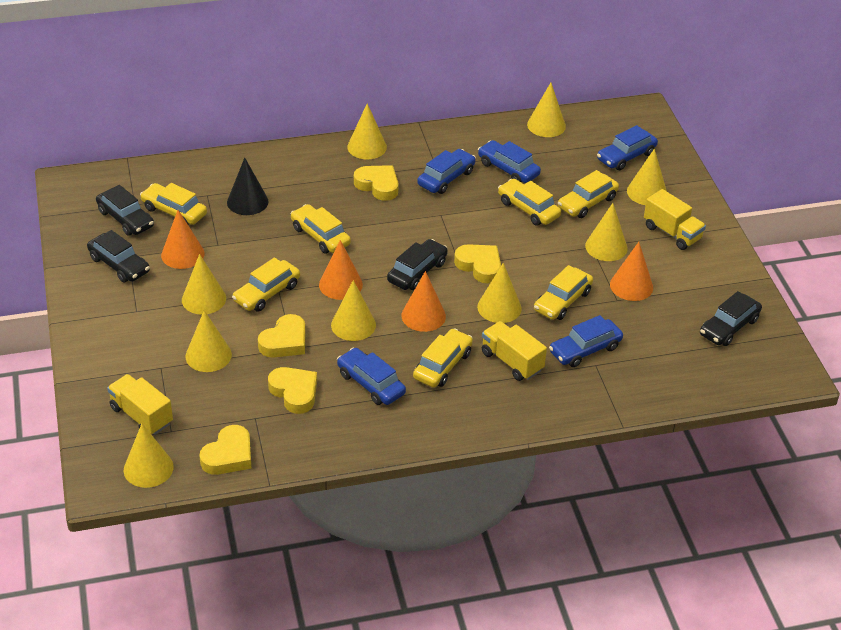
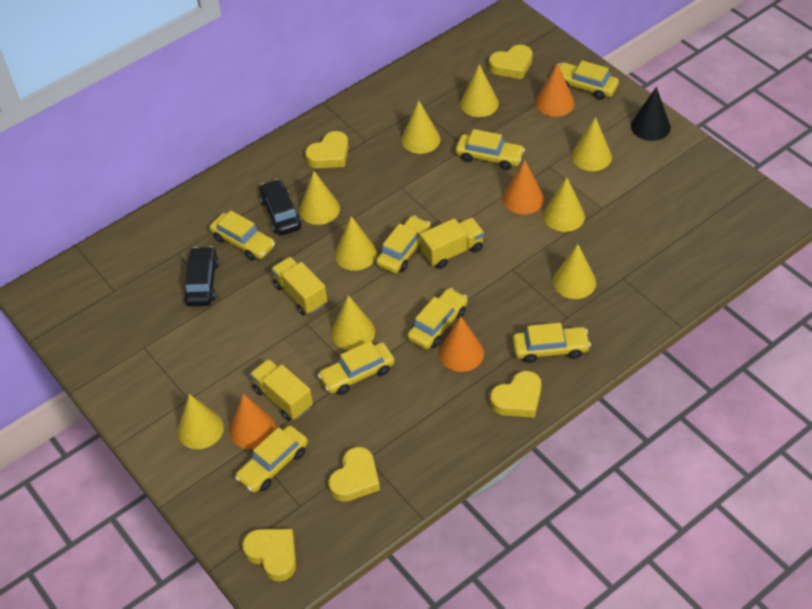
black car: [87,230,150,282] [96,185,154,236] [387,239,448,290] [700,291,762,346] = 4 -> [184,246,219,307] [259,179,302,235] = 2
blue car: [337,348,406,405] [417,149,476,194] [478,140,541,183] [549,315,623,367] [597,125,658,170] = 5 -> none = 0
yellow car: [140,183,207,225] [232,257,300,312] [290,204,351,253] [413,328,473,388] [498,179,561,226] [534,265,593,320] [558,170,619,218] = 7 -> [210,211,275,260] [235,425,308,493] [318,341,395,395] [376,215,431,273] [407,288,468,349] [456,129,525,170] [513,323,591,363] [559,60,619,100] = 8

